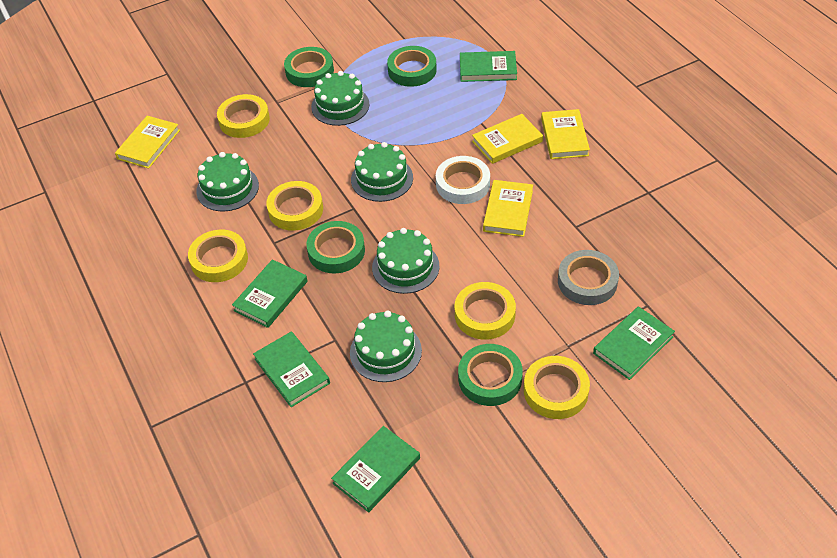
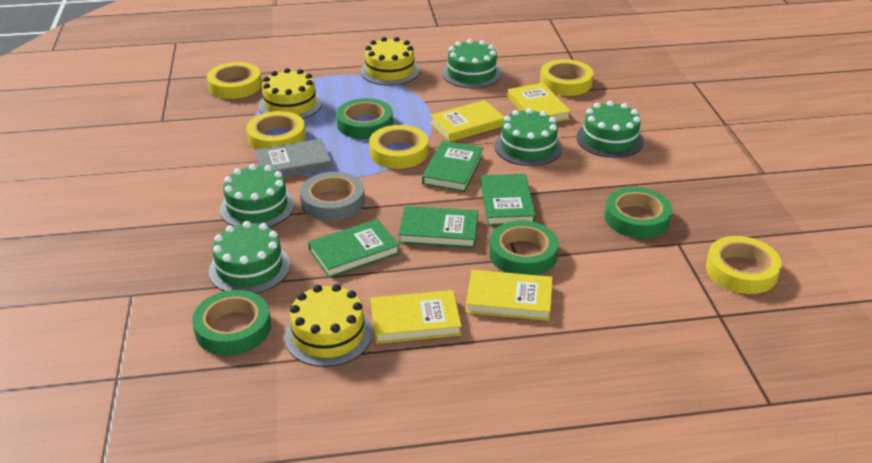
green book: [232,259,307,328] [253,331,330,407] [331,426,420,513] [460,51,517,82] [593,306,675,380] = 5 -> [308,219,400,278] [398,206,478,248] [422,140,484,192] [481,174,536,226] = 4
grey book: none = 0 -> [255,139,332,177] = 1
white tape: [436,156,490,204] = 1 -> none = 0
yellow cake: none = 0 -> [259,68,322,119] [285,284,373,367] [360,37,420,85] = 3

